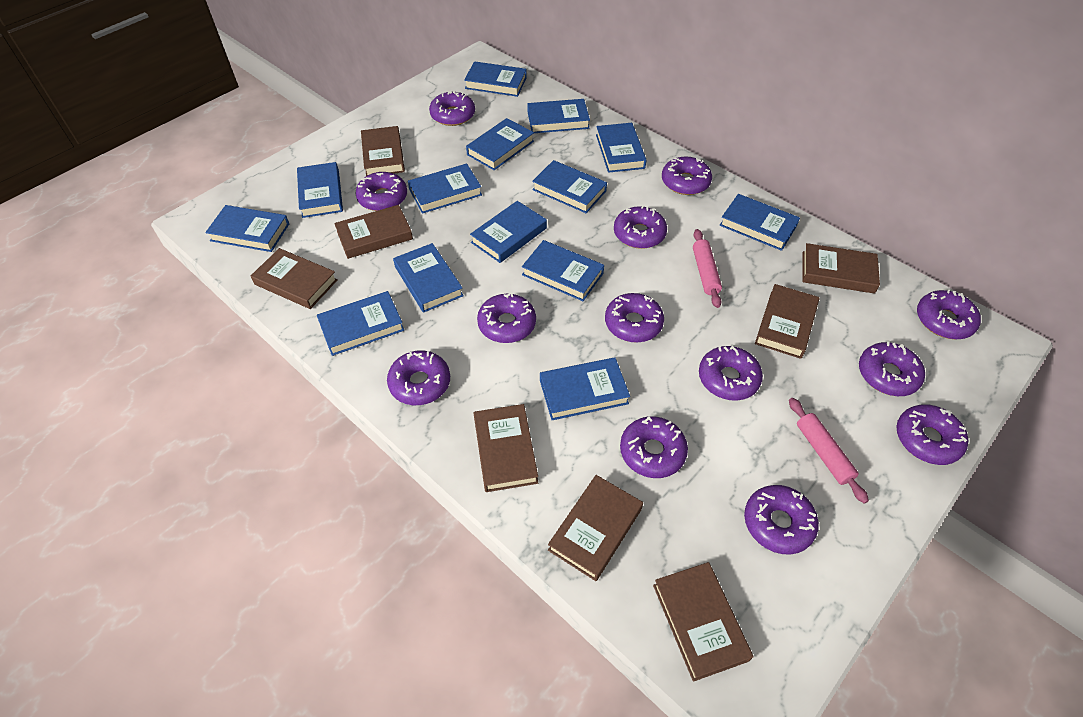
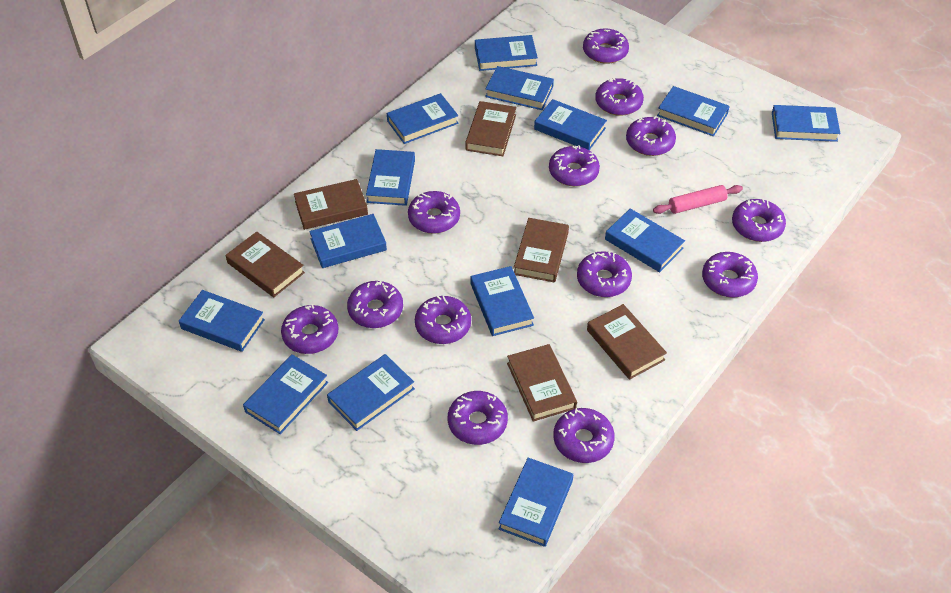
brown book: [251,248,338,309] [334,205,413,259] [361,126,405,176] [474,404,538,492] [548,475,643,581] [653,562,753,682] [755,284,819,359] [802,243,880,294] = 8 -> [226,232,305,297] [294,179,368,230] [465,101,517,156] [507,344,577,422] [514,218,569,282] [587,304,667,380] = 6
pink rolling pin: [693,229,722,308] [789,398,869,504] = 2 -> [653,185,743,214] = 1

